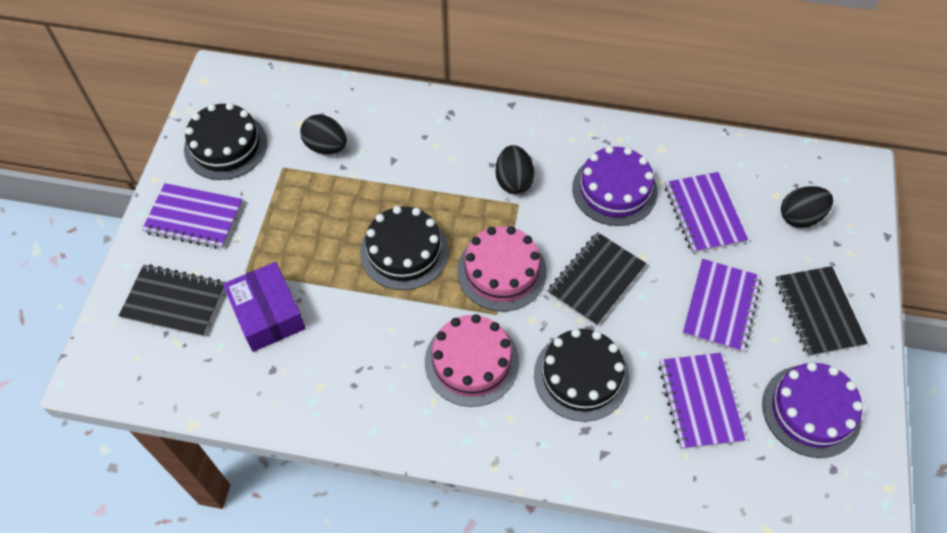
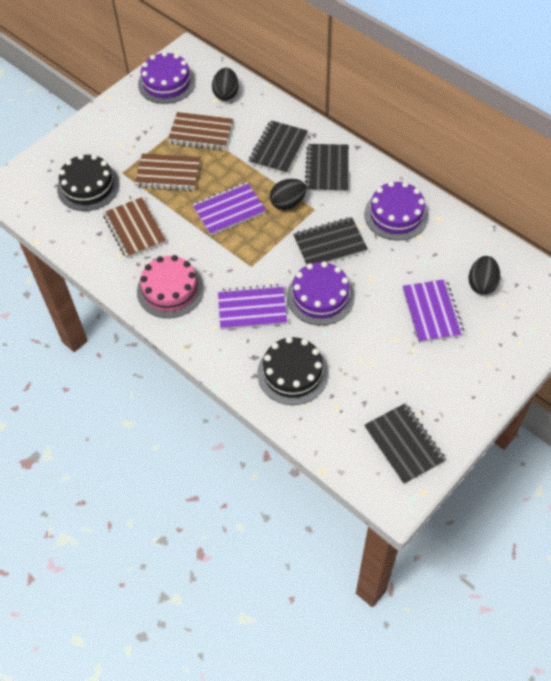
black cake: [184,103,267,180] [360,206,449,290] [534,328,629,422] = 3 -> [57,154,120,211] [257,337,329,405] = 2
black notebook: [119,264,225,337] [548,232,646,326] [775,266,868,357] = 3 -> [249,120,308,174] [293,217,368,265] [305,144,349,193] [364,403,446,484] = 4
brown notebook: none = 0 -> [103,197,166,258] [135,153,200,191] [167,112,233,150] = 3
pink cake: [425,314,519,407] [457,226,547,311] = 2 -> [137,255,204,318] = 1
purple box: [223,262,305,352] = 1 -> none = 0
purple cake: [572,146,657,226] [762,362,863,458] = 2 -> [138,52,196,104] [287,261,355,326] [364,181,429,240] = 3
purple notebook: [142,183,243,249] [658,353,746,449] [665,172,748,253] [683,259,762,353] = 4 -> [192,182,266,235] [218,284,287,330] [403,279,464,343] = 3

